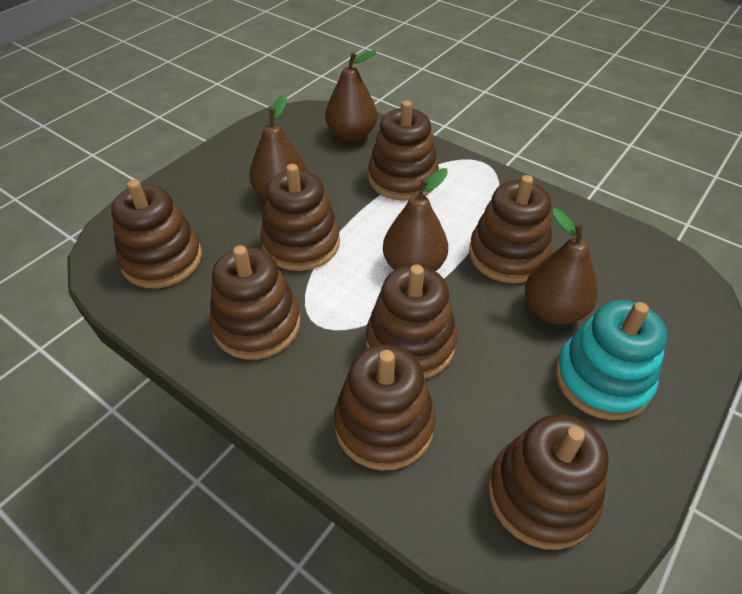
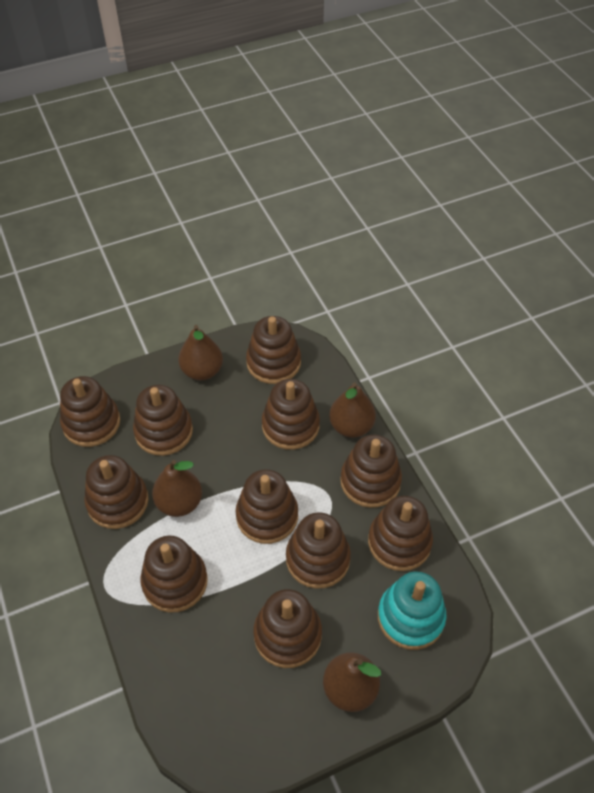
brown stacking toy: [111,180,202,288] [209,245,301,360] [260,164,340,271] [334,344,436,471] [366,265,457,379] [368,100,439,201] [469,175,552,283] [488,414,609,550] = 8 -> [60,376,120,447] [84,455,149,529] [133,385,193,456] [140,536,208,612] [236,469,298,544] [246,316,301,384] [253,589,322,668] [262,379,320,450] [286,512,351,589] [340,435,402,508] [368,496,433,571] = 11

